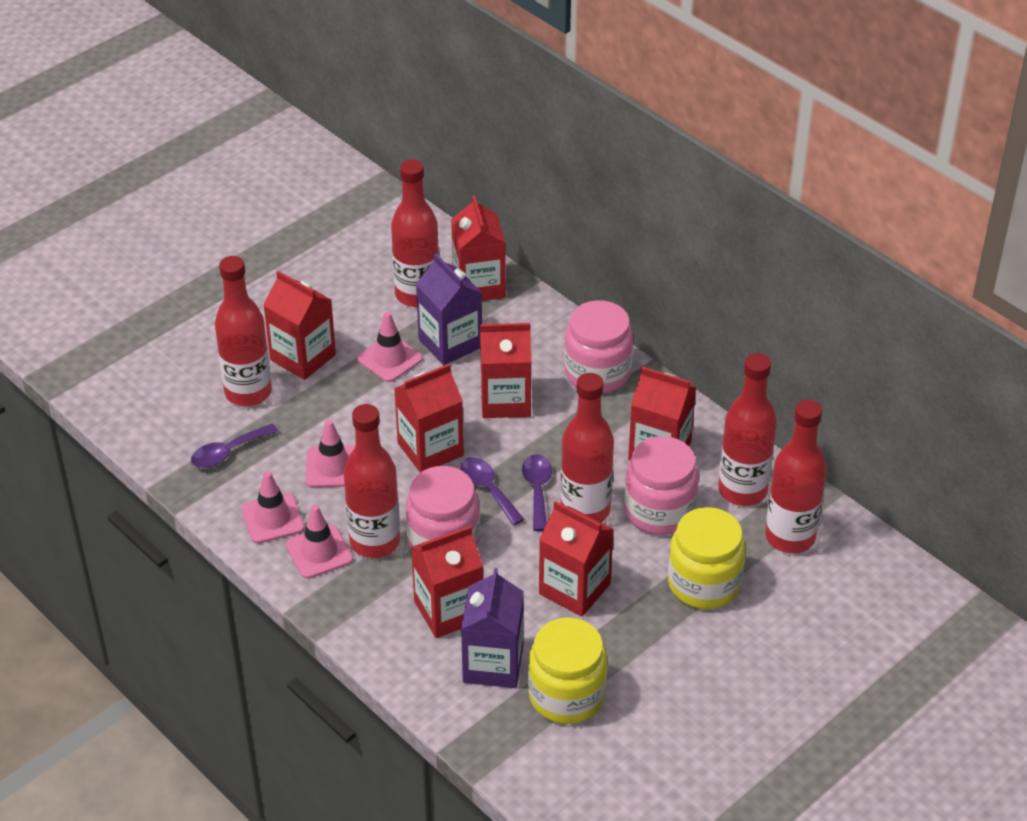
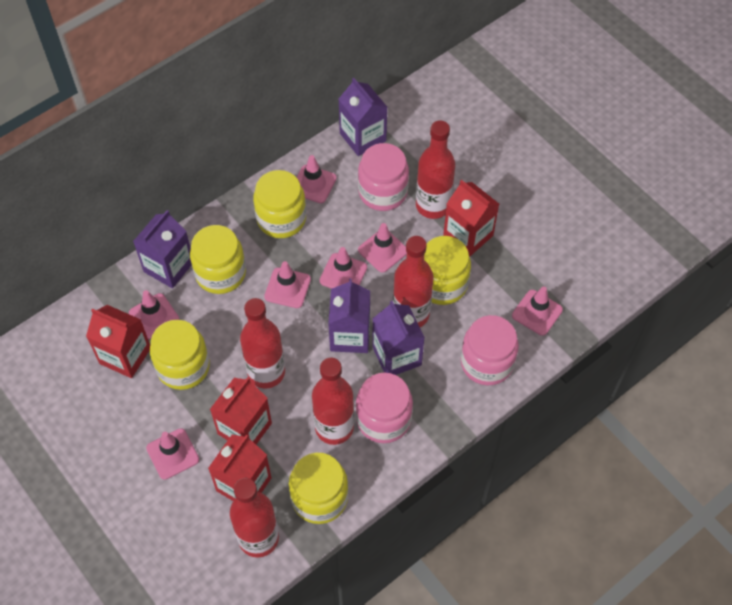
pink traffic cone: [241,471,304,543] [286,505,353,579] [306,420,355,488] [357,312,423,382] = 4 -> [129,290,179,339] [146,428,199,480] [264,261,311,308] [296,155,336,203] [320,247,367,289] [358,223,407,273] [512,287,563,336] = 7
purple carton: [416,254,482,365] [461,568,524,688] = 2 -> [133,210,192,288] [328,278,370,353] [339,78,387,156] [372,301,425,375] = 4
purple spoon: [191,424,278,468] [460,457,524,525] [522,454,552,531] = 3 -> none = 0
red bottle: [215,256,272,406] [344,404,400,558] [391,159,439,307] [560,373,614,522] [718,353,777,506] [765,399,827,553] = 6 -> [230,478,279,558] [240,298,285,389] [312,358,354,445] [393,236,433,327] [416,120,455,219] = 5
red carton: [263,271,336,380] [394,364,464,473] [411,526,483,638] [451,195,506,301] [480,323,531,418] [539,501,614,617] [628,367,696,460] = 7 -> [86,305,150,378] [208,434,271,501] [210,377,272,444] [443,180,499,257] = 4
yellow jar: [528,617,607,724] [668,507,745,609] = 2 -> [150,320,210,390] [190,225,246,294] [253,170,306,238] [289,453,348,524] [424,236,471,305] = 5

